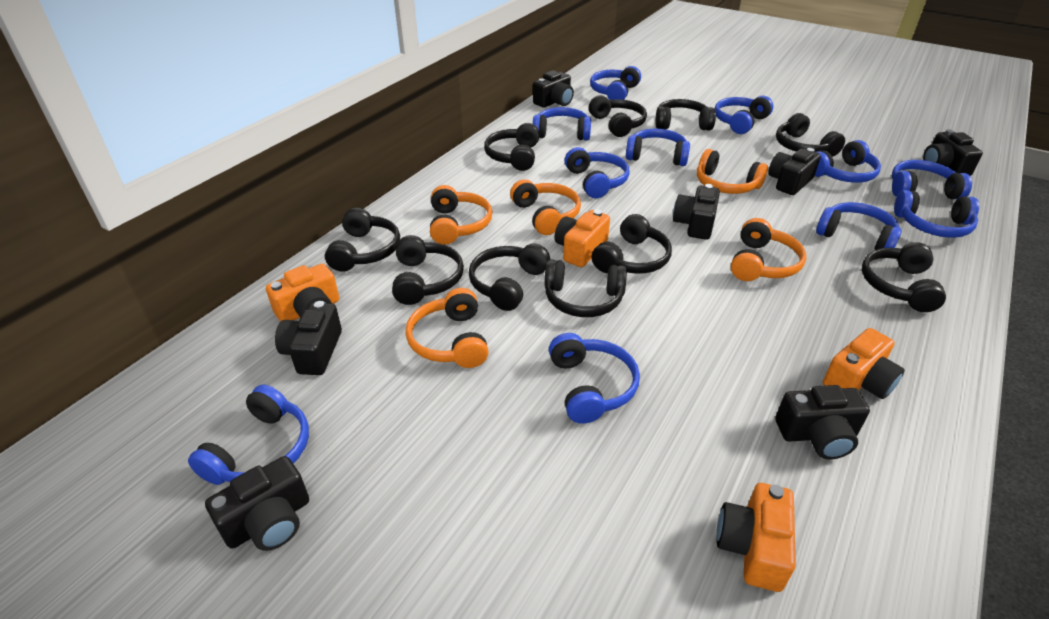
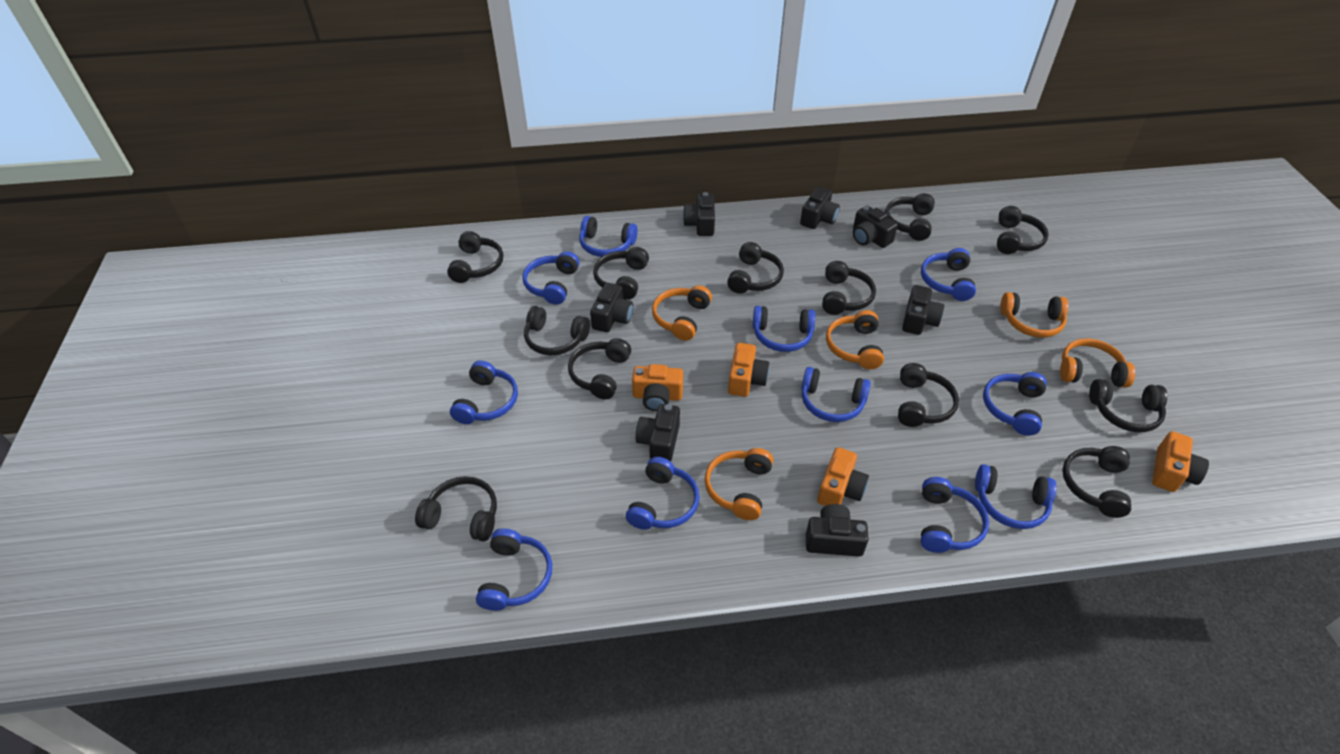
black headphones: [325,208,400,272] [392,235,464,305] [469,243,550,311] [484,123,540,171] [544,259,627,317] [589,95,647,137] [592,214,672,274] [655,99,716,130] [776,113,845,157] [862,242,946,312] = 10 -> [415,476,497,541] [447,231,503,283] [524,306,590,355] [568,338,631,399] [593,247,649,300] [727,242,784,294] [822,261,876,315] [885,193,935,241] [898,363,959,427] [997,206,1049,254] [1062,446,1131,518] [1089,379,1168,432] = 12

